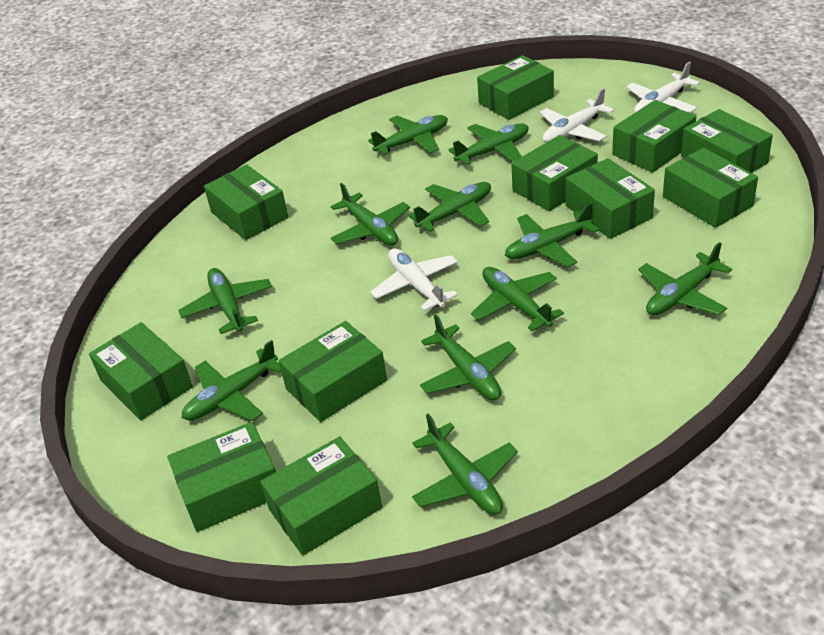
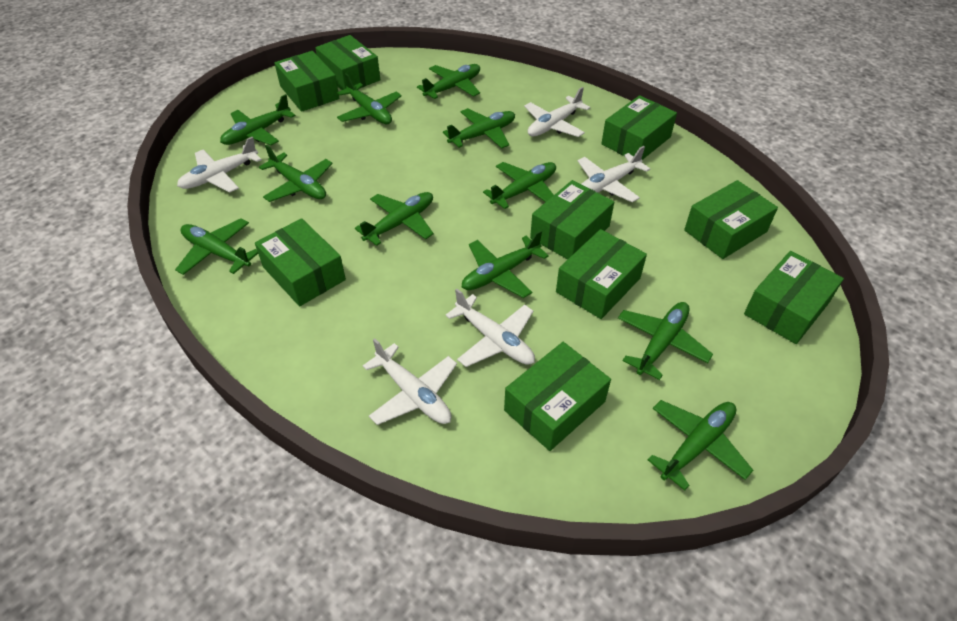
green box: [89,322,193,421] [167,422,276,532] [204,164,288,240] [260,436,382,556] [279,321,387,422] [477,55,554,120] [511,135,598,211] [566,158,655,239] [612,100,696,173] [663,148,758,228] [681,109,773,173] = 11 -> [255,218,346,306] [274,51,340,112] [315,35,380,90] [504,342,611,451] [530,180,614,260] [556,229,647,319] [601,95,677,160] [684,180,778,259] [744,251,844,344] = 9
white plane: [370,248,458,311] [540,88,614,143] [626,61,700,113] = 3 -> [177,137,262,193] [363,338,457,425] [446,289,535,367] [524,87,590,137] [578,146,650,202] = 5

